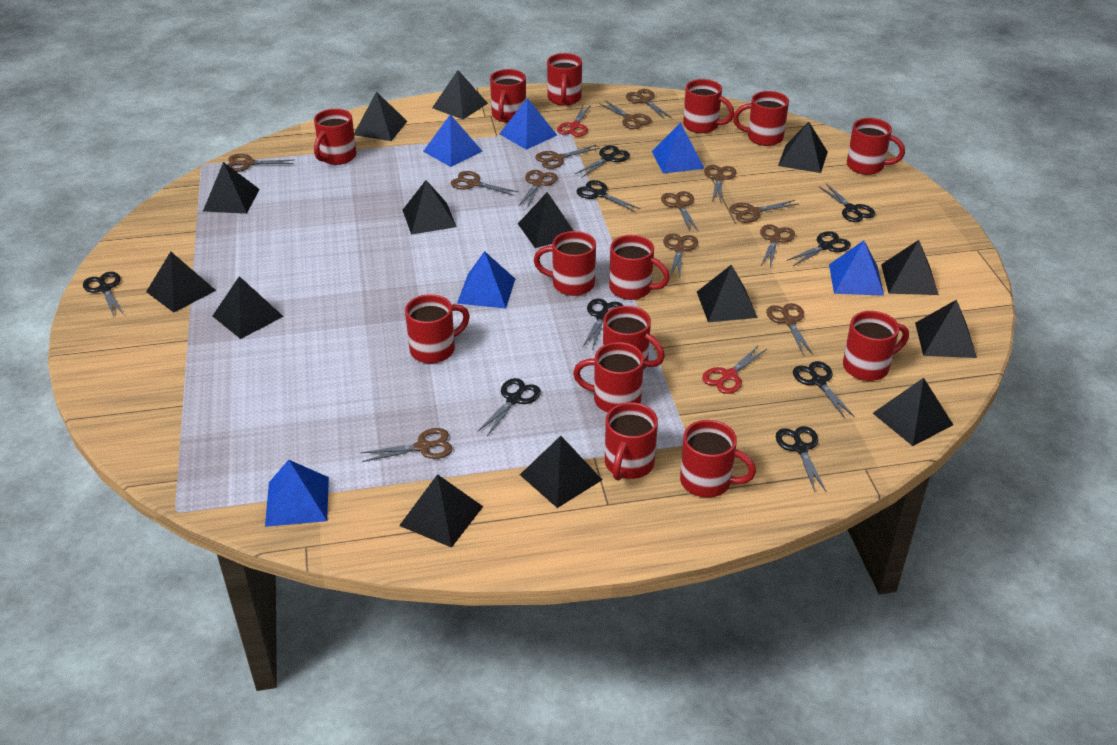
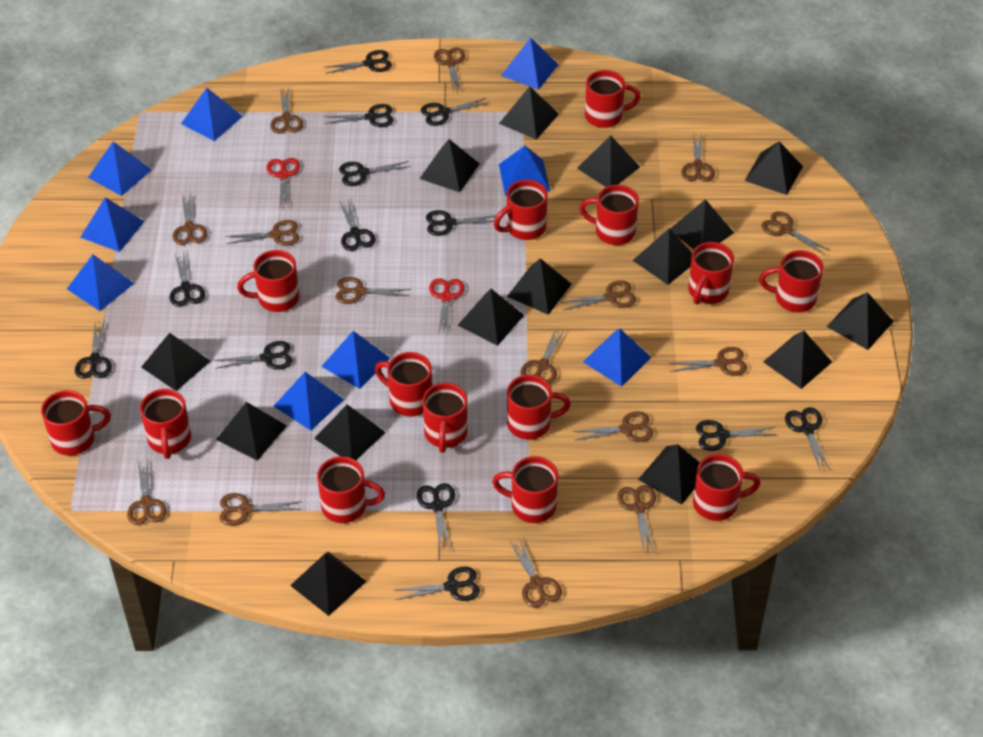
black pyramid: [146,252,216,313] [203,162,260,214] [213,276,284,339] [354,92,407,141] [399,474,483,548] [403,180,457,235] [432,70,488,119] [518,192,574,248] [520,436,602,508] [697,265,758,322] [778,122,828,173] [873,378,953,446] [881,240,939,295] [915,300,977,358] = 14 -> [141,333,211,391] [216,402,286,461] [290,552,367,616] [314,405,386,460] [419,139,480,192] [457,289,524,346] [499,86,559,140] [507,258,572,315] [577,135,640,187] [632,228,692,285] [638,444,700,505] [670,199,734,249] [745,141,803,195] [763,331,832,389] [827,292,894,350] = 15
black scissors: [83,272,124,317] [477,378,541,436] [575,145,630,178] [576,180,641,212] [582,298,623,351] [776,426,826,492] [786,231,851,266] [793,361,855,419] [819,184,876,222] = 9 -> [75,319,112,379] [170,254,205,307] [214,341,293,370] [324,50,392,74] [324,104,394,127] [339,161,411,186] [339,199,376,251] [395,567,480,601] [417,483,455,552] [421,98,488,126] [426,210,497,236] [696,420,777,451] [785,407,831,472] = 13
blue pyramid: [265,460,329,527] [423,114,482,167] [457,251,515,308] [499,98,557,150] [652,123,705,173] [829,240,884,296] = 6 -> [67,255,134,311] [80,197,145,252] [88,141,152,196] [181,88,243,141] [274,372,344,431] [321,331,390,389] [499,146,550,196] [501,38,559,90] [583,328,652,387] = 9
brown scissors: [227,154,294,172] [361,428,453,462] [451,171,518,196] [518,170,557,208] [535,145,600,169] [599,100,652,129] [626,89,672,119] [661,191,699,232] [663,233,698,278] [704,165,737,203] [729,200,799,223] [760,224,795,268] [766,303,813,355] = 13 -> [127,459,166,525] [173,193,207,245] [219,493,302,526] [226,220,299,246] [270,86,303,134] [335,277,411,304] [434,47,465,93] [510,537,562,608] [520,328,565,385] [560,280,636,310] [573,411,654,442] [617,485,656,554] [669,347,747,376] [681,133,715,182] [761,211,830,255] = 15

